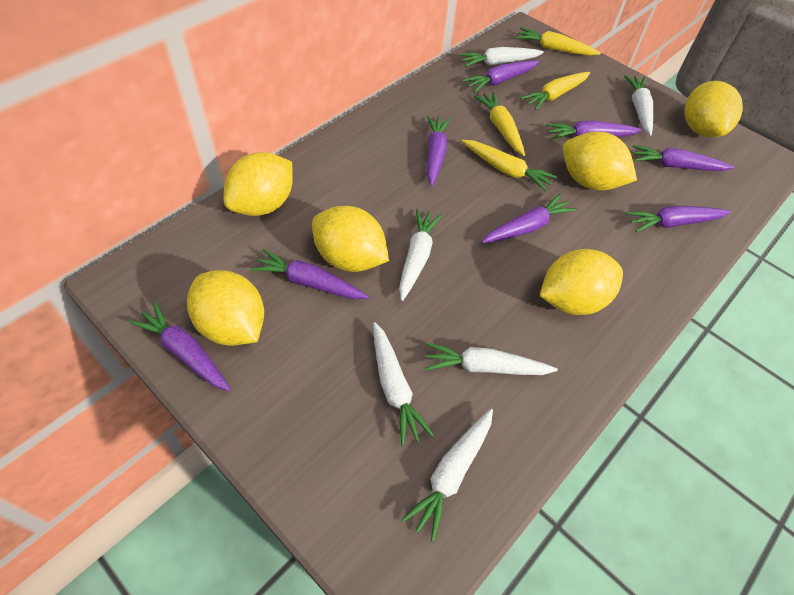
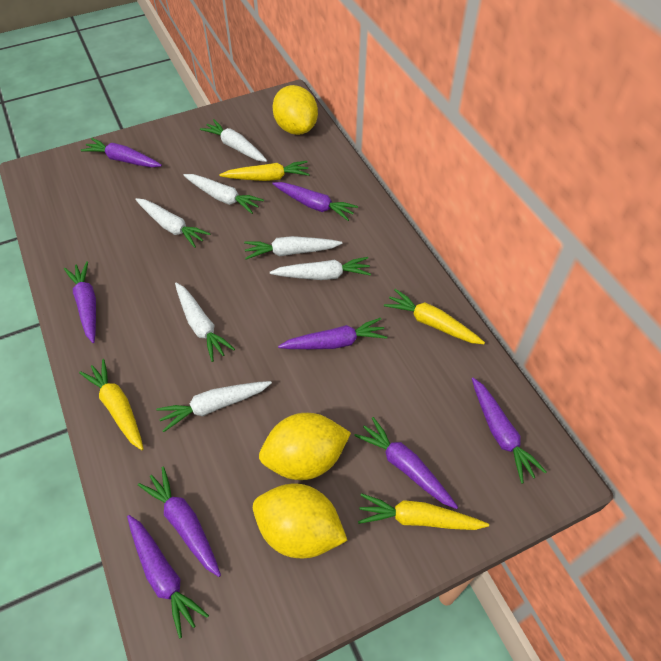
white carrot: [373,322,434,446] [399,209,442,301] [402,409,493,542] [424,342,558,375] [459,47,544,67] [624,75,653,136] = 6 -> [135,198,210,248] [156,381,272,432] [175,283,235,362] [183,174,264,214] [200,119,267,162] [244,236,342,260] [270,257,371,280] = 7
yellow lemon: [187,270,264,346] [224,152,293,216] [312,206,389,272] [540,249,623,315] [563,131,637,190] [684,81,743,138] = 6 -> [253,484,348,558] [259,413,351,480] [273,85,318,135] = 3

